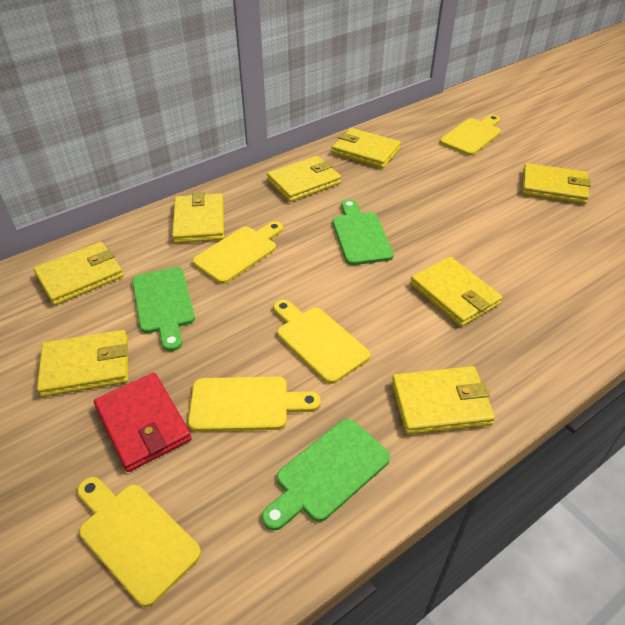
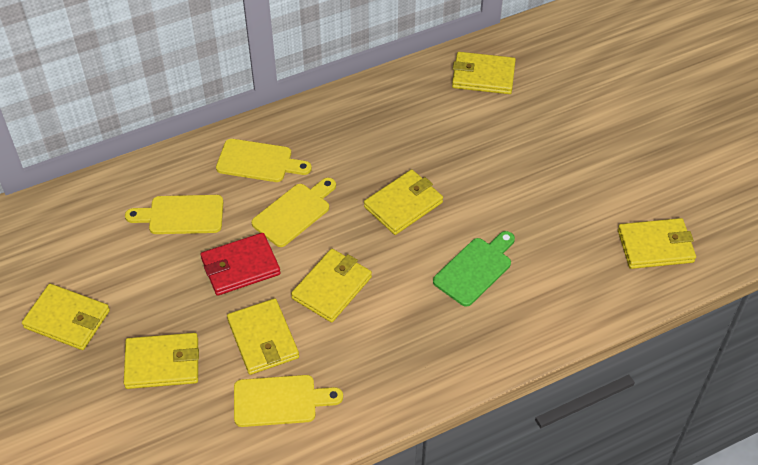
green cutting board: [132,267,195,351] [262,419,390,531] [333,199,394,265] = 3 -> [433,231,515,307] = 1
yellow cutting board: [77,477,201,607] [188,377,321,432] [193,221,283,284] [274,300,370,384] [440,115,501,156] = 5 -> [125,195,223,234] [216,139,312,182] [234,375,343,427] [252,178,336,247] = 4
yellow wallet: [33,242,124,305] [37,330,128,397] [172,192,224,243] [267,156,341,202] [332,128,401,169] [392,366,495,435] [410,257,503,327] [522,163,591,204] = 8 -> [22,284,110,350] [124,333,199,389] [227,299,299,375] [291,249,372,322] [364,170,443,235] [452,52,516,94] [618,218,696,269] = 7

